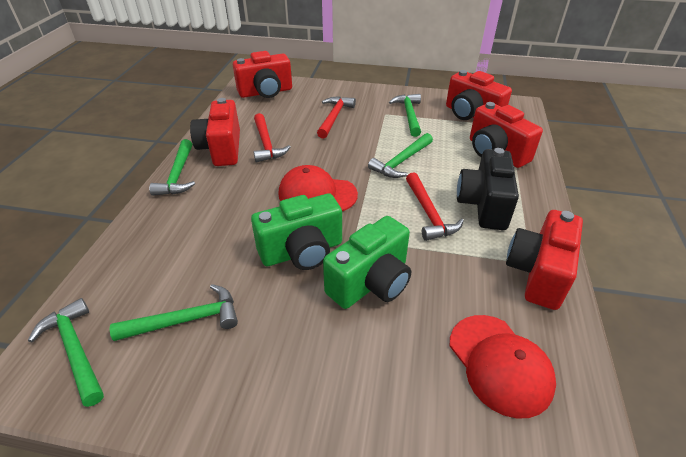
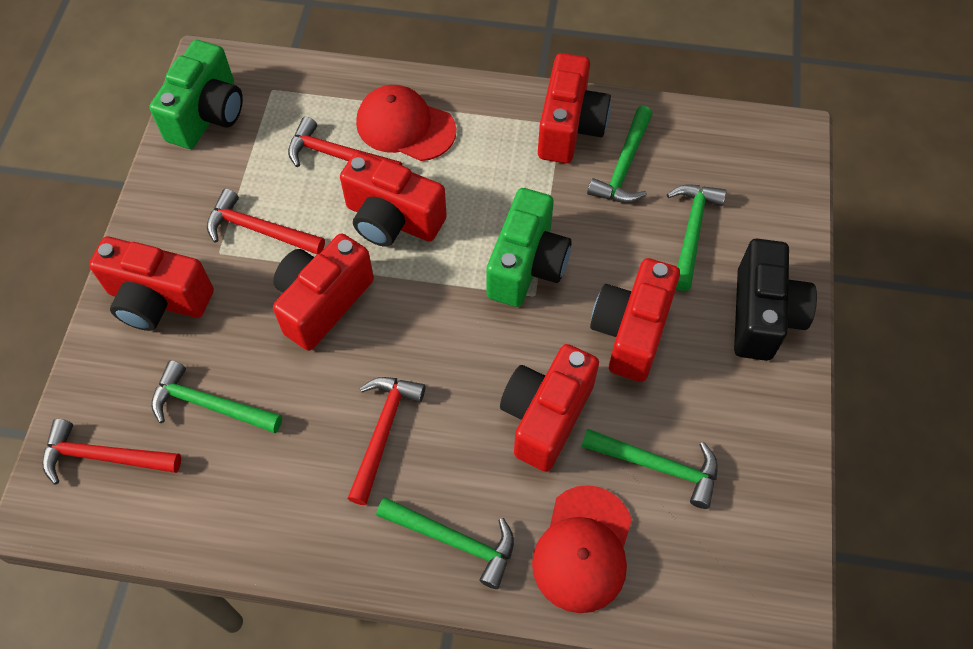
red camera: [190,98,240,166] [233,51,292,98] [446,70,512,120] [470,102,543,168] [506,210,583,310] = 5 -> [89,237,214,331] [273,234,374,351] [340,152,447,247] [500,344,599,472] [538,53,611,163] [590,258,680,382] = 6
red hammer: [254,113,290,162] [317,96,356,138] [406,172,464,241] = 3 -> [42,419,181,485] [207,189,325,254] [288,117,402,167] [347,377,425,505] = 4

